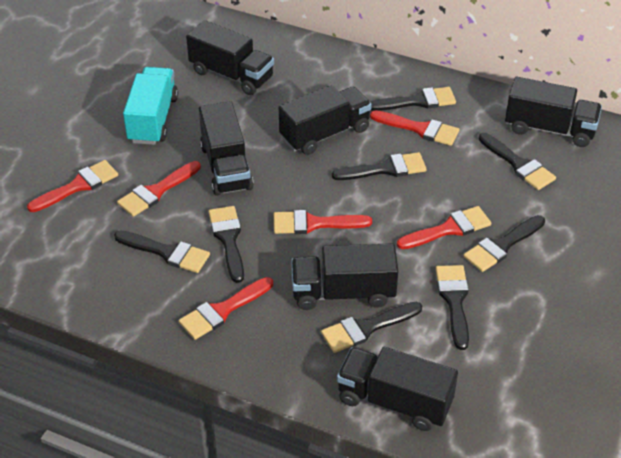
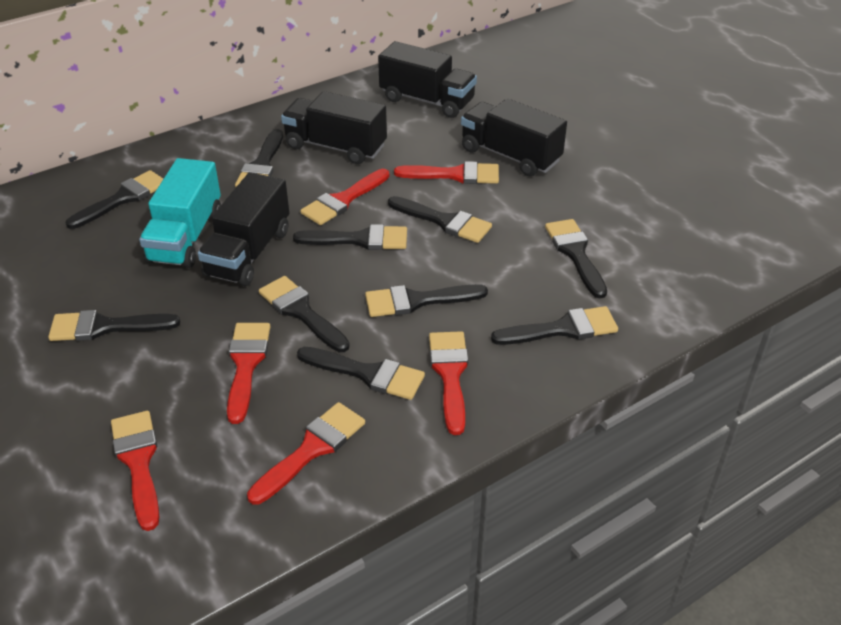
black brush: [114,231,210,273] [209,206,244,283] [321,302,422,353] [332,152,426,180] [370,87,456,111] [436,265,469,350] [464,215,545,272] [479,133,556,190] = 8 -> [48,310,180,341] [66,170,163,229] [235,129,283,187] [259,276,350,352] [293,224,407,250] [297,347,425,400] [365,284,488,317] [388,196,492,243] [491,306,618,345] [545,219,607,298] = 10
black truck: [186,20,274,95] [199,101,254,196] [279,85,372,155] [291,243,398,310] [337,347,458,431] [505,77,602,147] = 6 -> [198,172,290,286] [281,91,387,164] [378,41,477,118] [461,98,567,176] = 4

